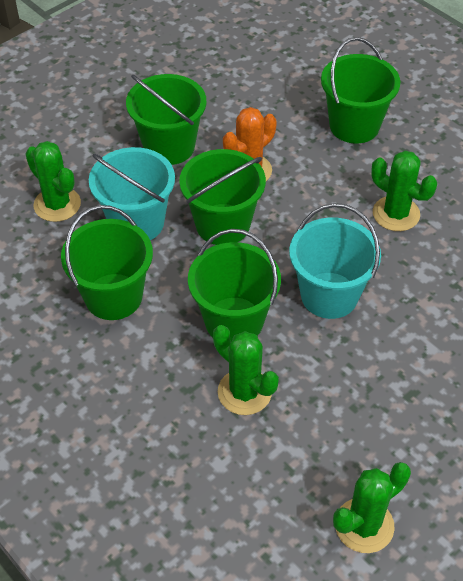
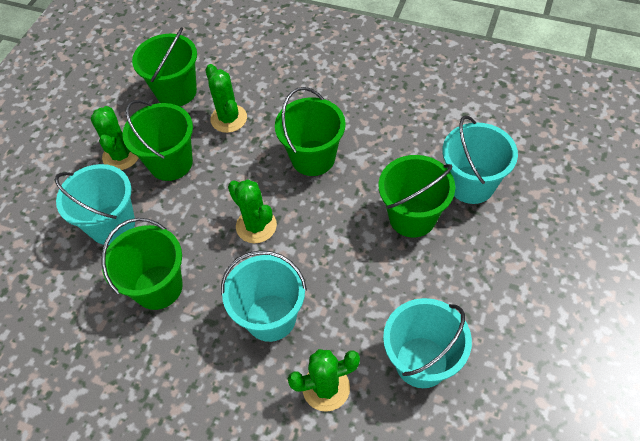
orange cactus: [223,107,277,181] = 1 -> none = 0
turquoise bucket: [89,147,175,240] [289,203,381,319] = 2 -> [55,164,135,245] [221,250,307,342] [383,298,472,388] [442,116,518,204] = 4

